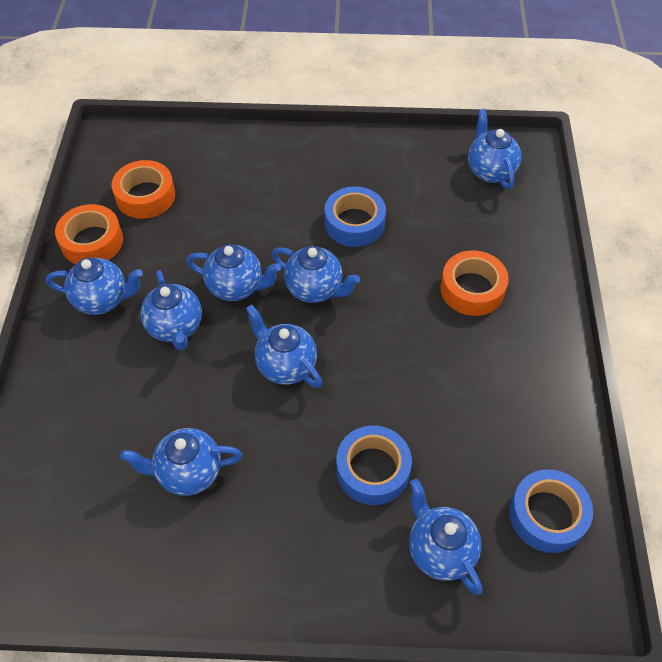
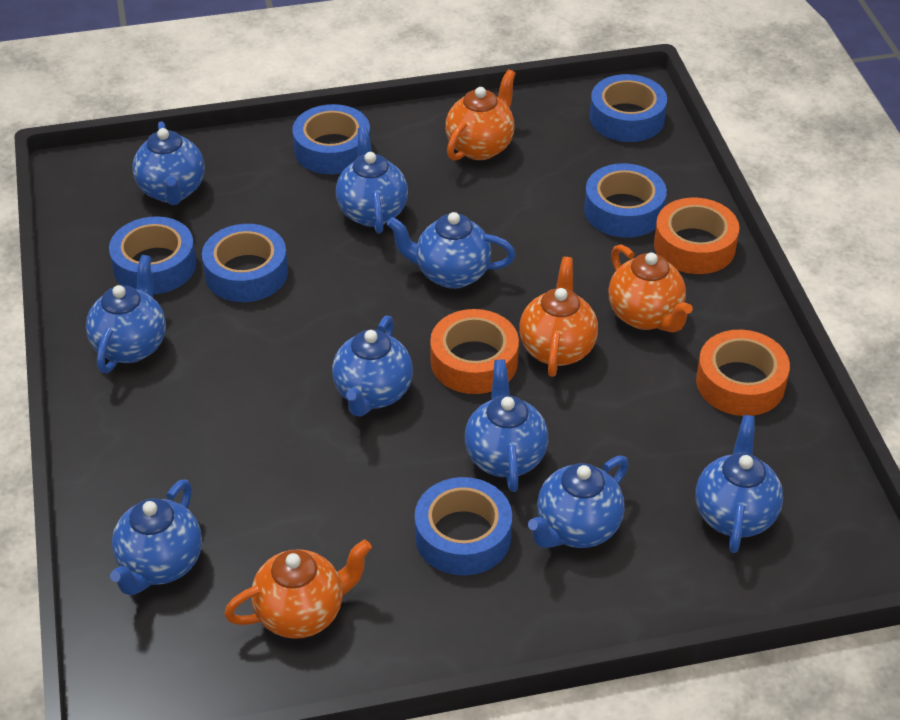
blue tape: [324,186,386,247] [336,426,412,505] [509,469,593,553] = 3 -> [109,216,196,294] [202,224,288,302] [293,104,370,174] [415,477,512,575] [584,163,667,238] [590,74,667,142] = 6
blue teapot: [46,257,143,315] [120,428,242,496] [140,270,202,350] [186,244,281,301] [246,305,322,388] [272,246,360,303] [409,479,482,595] [468,109,522,189] = 8 -> [86,255,166,373] [110,479,202,595] [133,121,204,205] [332,315,413,417] [336,127,408,234] [387,212,516,289] [465,359,548,492] [528,456,629,548] [695,415,783,553] = 9
orange teapot: none = 0 -> [224,540,372,639] [445,69,516,161] [519,257,598,377] [609,244,693,332] = 4

